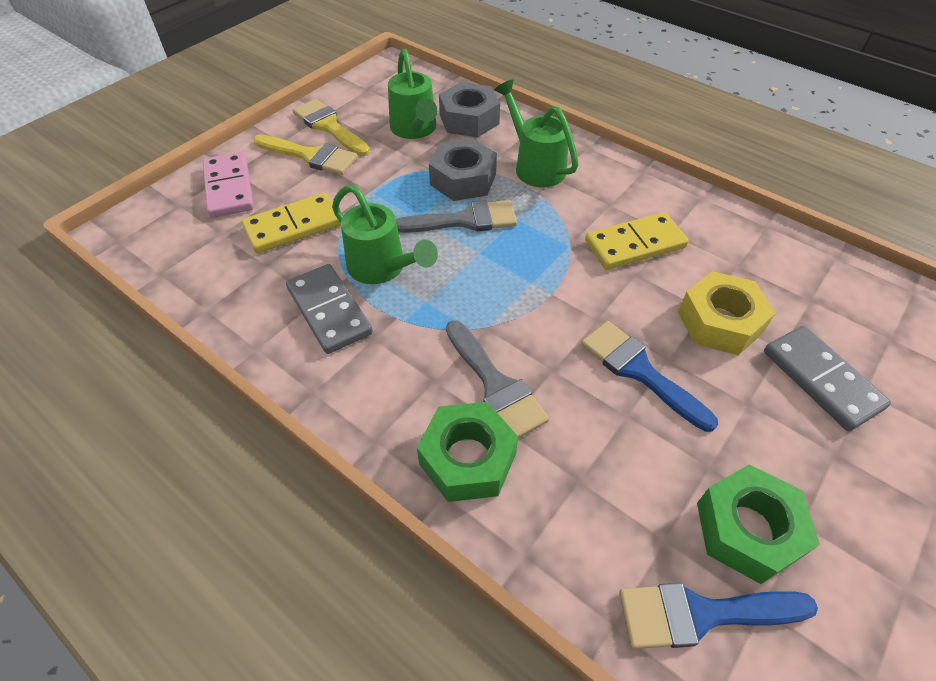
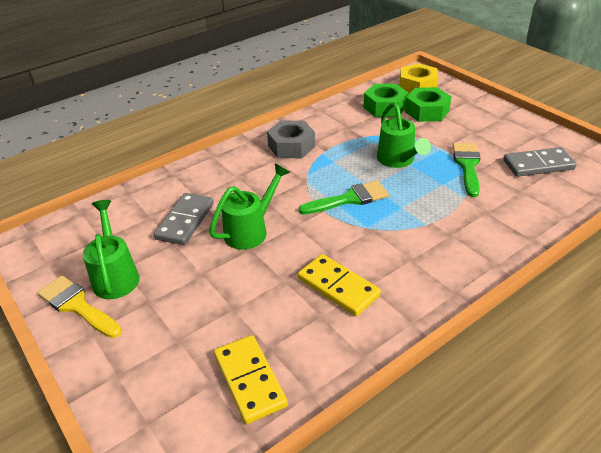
blue brush: [581,321,718,432] [619,583,818,649] = 2 -> none = 0
green brush: none = 0 -> [298,181,389,215] [452,143,480,197] = 2
grey brush: [396,200,517,233] [446,320,549,438] = 2 -> none = 0
grey nut: [429,138,497,201] [439,82,500,137] = 2 -> [267,121,315,158] = 1
pink domino: [203,152,254,218] = 1 -> none = 0
yellow brush: [253,134,358,175] [293,99,370,156] = 2 -> [37,276,122,338] = 1

